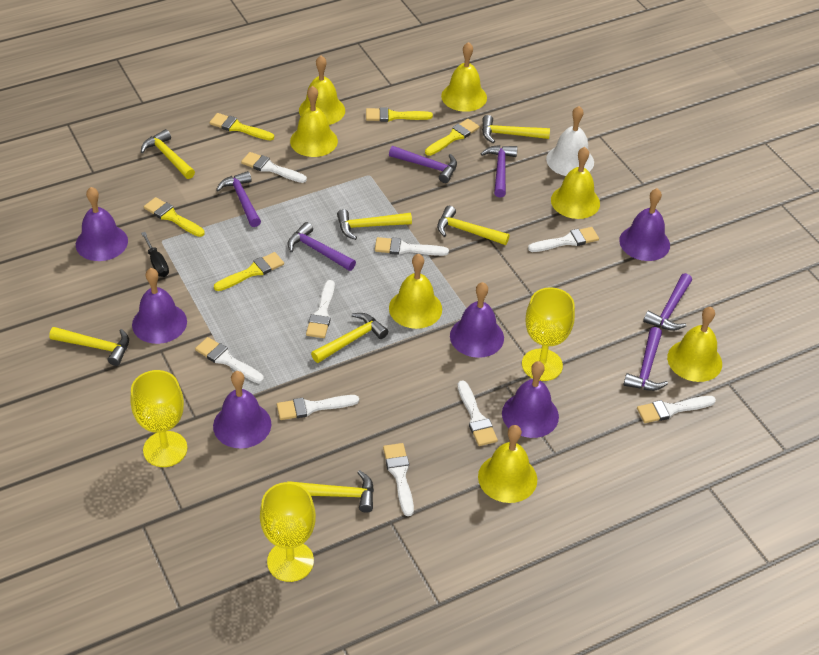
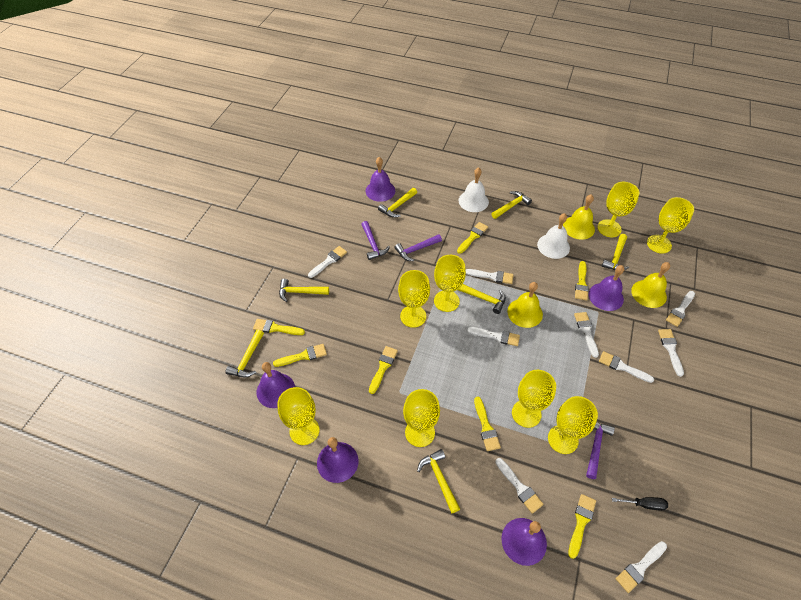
purple bell: [76,187,128,261] [132,268,187,344] [213,371,271,448] [450,282,504,358] [502,361,559,438] [619,188,670,261] = 6 -> [257,362,295,408] [317,437,359,483] [366,157,395,202] [501,518,547,566] [589,265,624,311] = 5
purple hammer: [216,171,261,227] [288,222,356,271] [389,146,457,183] [480,145,517,197] [623,327,668,391] [643,273,692,331] = 6 -> [361,221,390,260] [394,234,442,261] [586,422,615,479] = 3
white bell: [546,106,594,176] = 1 -> [458,167,489,212] [537,213,570,259] = 2
yellow bell: [290,86,338,157] [299,56,345,125] [389,254,442,329] [441,42,487,112] [478,425,537,503] [551,147,600,219] [667,307,722,382] = 7 -> [507,282,543,328] [563,194,595,240] [631,262,670,308] = 3
yellow brush: [144,197,205,237] [209,113,274,141] [214,252,284,291] [366,107,433,122] [425,119,480,156] = 5 -> [253,319,305,335] [273,344,327,367] [369,346,398,394] [457,222,488,254] [474,397,501,451] [568,494,596,559] [575,261,589,301] = 7
yellow goblet: [130,370,187,467] [260,482,316,582] [522,287,575,381] = 3 -> [277,387,320,445] [398,270,430,328] [403,389,440,447] [434,255,466,312] [512,370,556,428] [548,396,598,454] [597,182,639,237] [647,197,694,254] = 8

